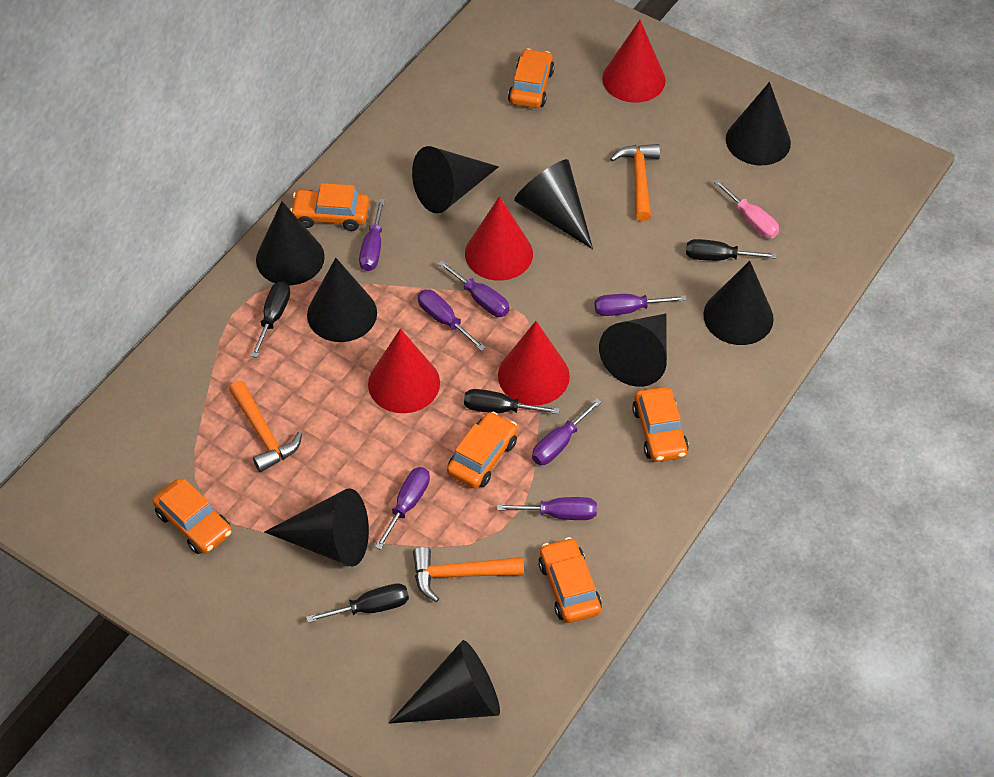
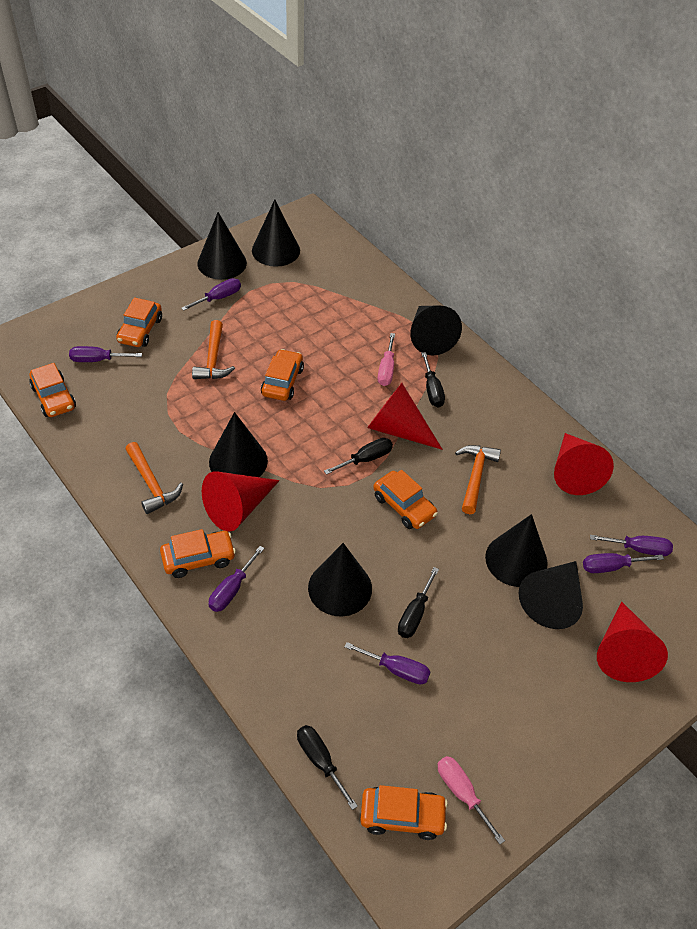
black cone: [256,201,325,285] [265,488,369,567] [307,258,377,342] [389,640,500,724] [412,146,499,213] [514,159,593,249] [599,314,667,387] [703,261,774,345] [726,82,791,166] = 9 -> [198,212,247,280] [209,412,268,477] [252,199,300,267] [308,543,372,617] [410,305,462,355] [485,514,548,587] [519,561,583,629] = 7
pink screwdriver: [714,179,779,239] = 1 -> [378,333,395,386] [438,756,505,844] = 2
purple screwdriver: [359,199,385,271] [375,467,430,550] [418,290,486,351] [438,260,509,317] [497,497,597,520] [532,398,602,465] [595,294,686,316] = 7 -> [69,346,142,362] [181,278,241,311] [209,546,264,612] [344,642,430,685] [583,553,664,573] [590,535,673,556] = 6

